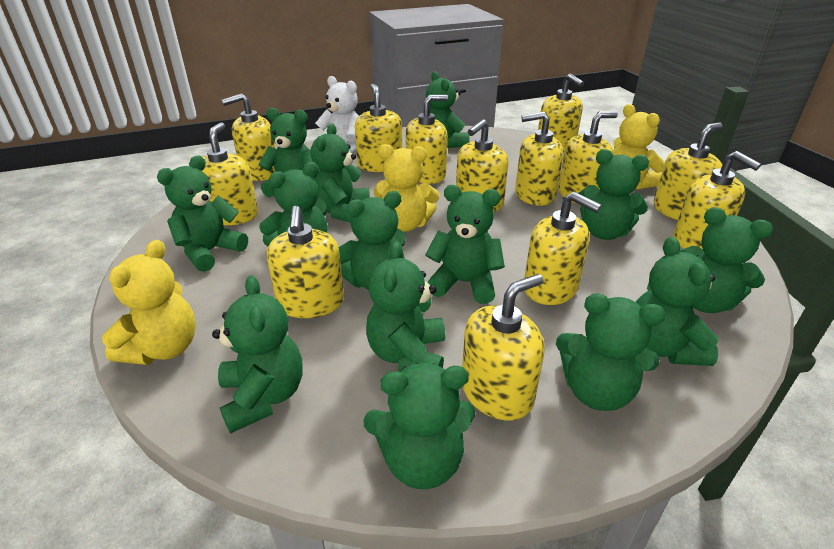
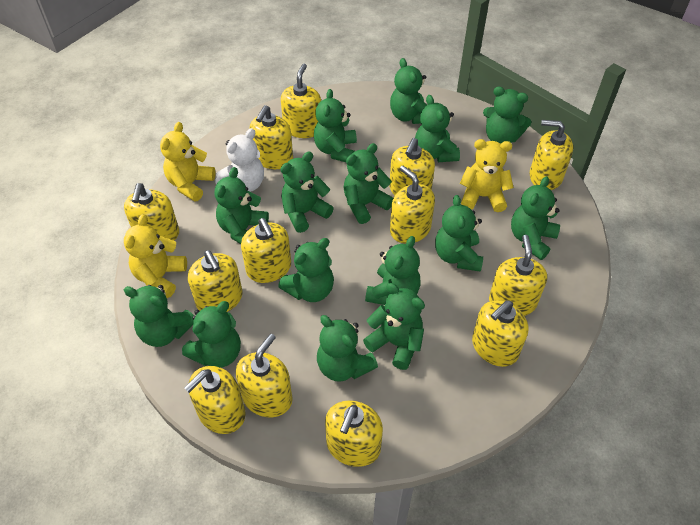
green teddy bear: [157,156,248,272] [212,275,302,433] [258,108,313,197] [259,162,328,246] [310,123,370,222] [338,191,406,290] [363,363,475,489] [366,241,445,372] [425,185,505,304] [426,71,470,148] [556,293,666,411] [578,149,649,240] [636,237,718,366] [679,207,773,313] = 14 -> [124,285,194,347] [182,301,241,368] [215,167,269,244] [278,238,334,302] [280,152,334,233] [314,89,357,162] [317,315,378,382] [343,143,393,224] [363,283,425,370] [365,236,421,305] [390,58,427,124] [415,95,460,162] [435,195,483,272] [483,86,531,144] [511,176,560,260] = 15

